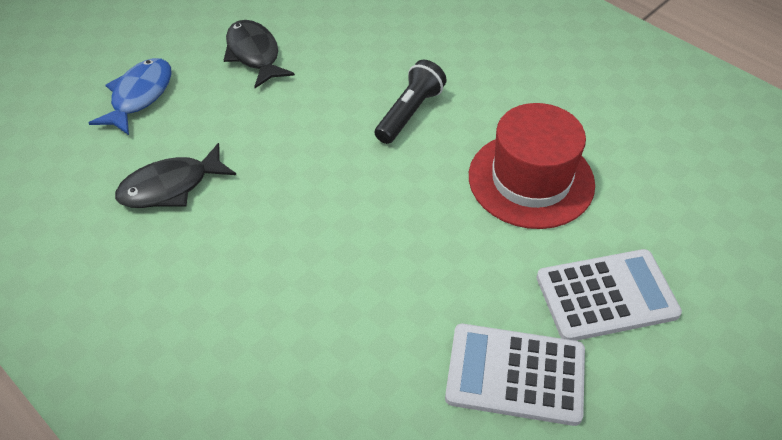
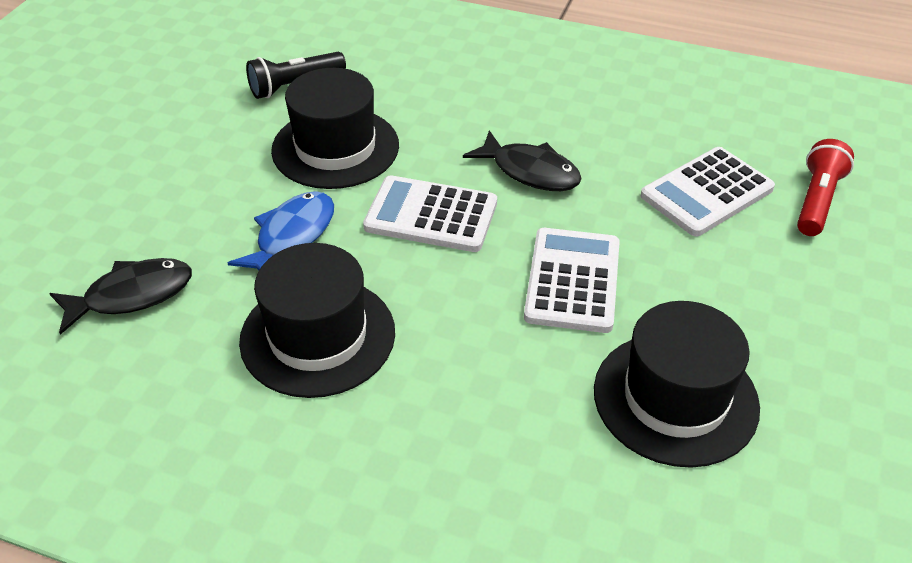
black hat: none = 0 -> [239,243,395,398] [271,68,399,189] [594,301,760,468] = 3
red flashlight: none = 0 -> [797,139,854,236] = 1
red hat: [469,103,595,229] = 1 -> none = 0
white calculator: [445,324,585,426] [537,249,682,341] = 2 -> [363,175,497,252] [524,228,620,333] [641,147,775,236] = 3

